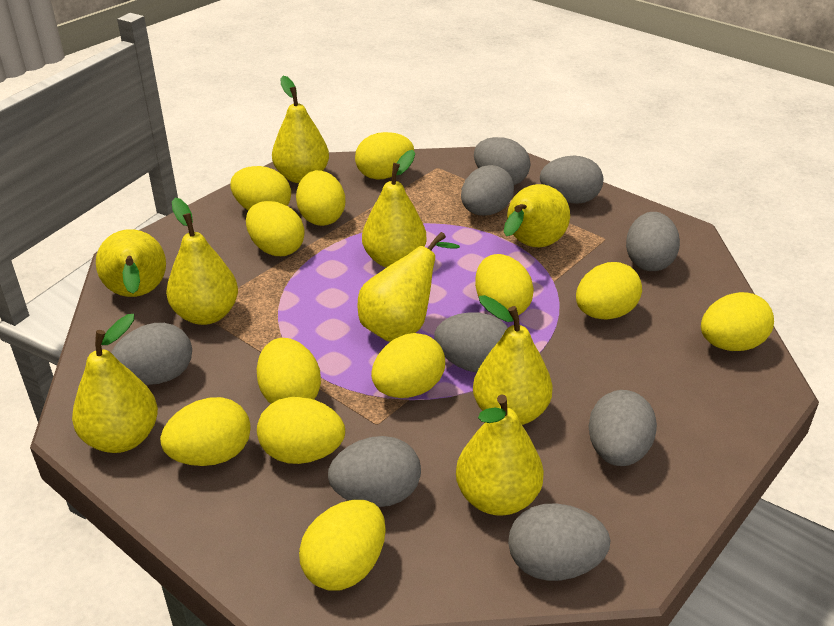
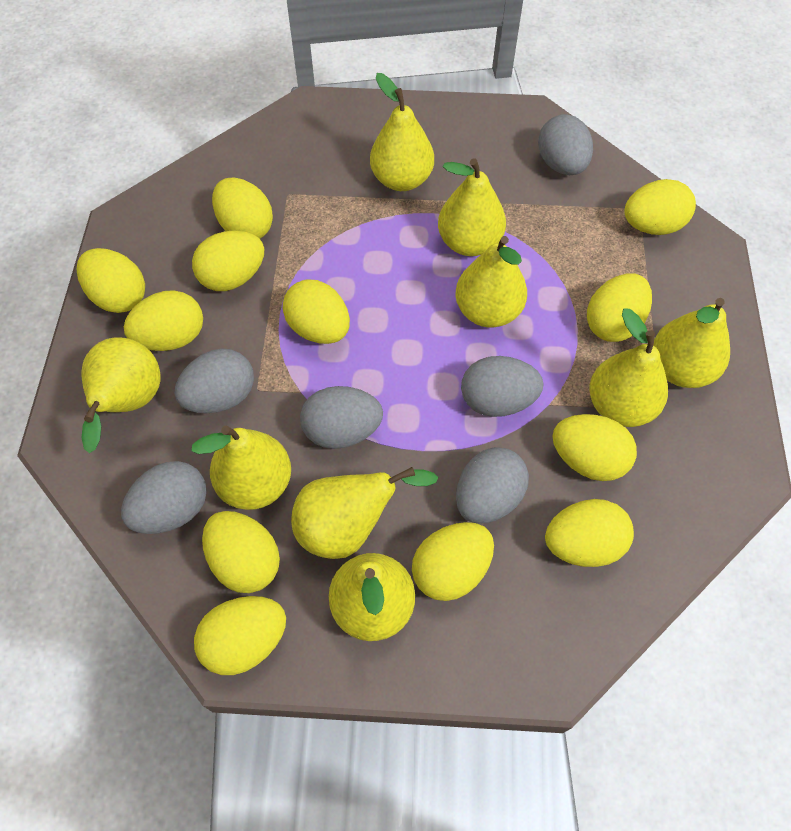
grey egg: [111,323,192,385] [328,436,421,507] [434,312,508,373] [461,165,514,216] [474,137,530,185] [508,503,611,581] [540,156,603,204] [589,390,657,466] [626,212,680,271] = 9 -> [121,461,207,534] [175,349,254,413] [300,386,383,449] [456,447,529,524] [461,356,544,417] [538,114,593,175] = 6

